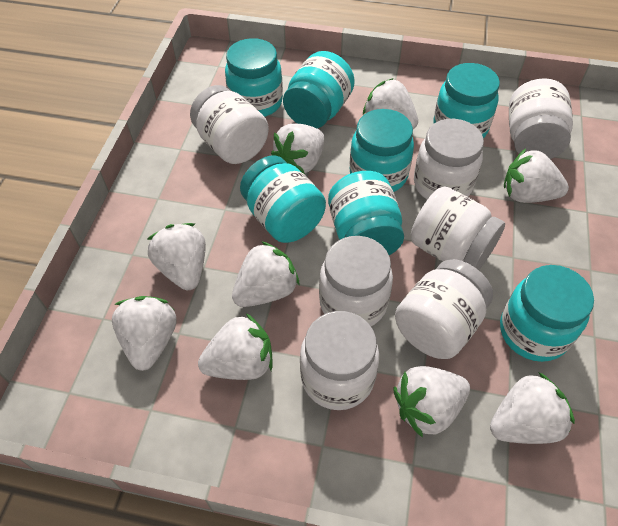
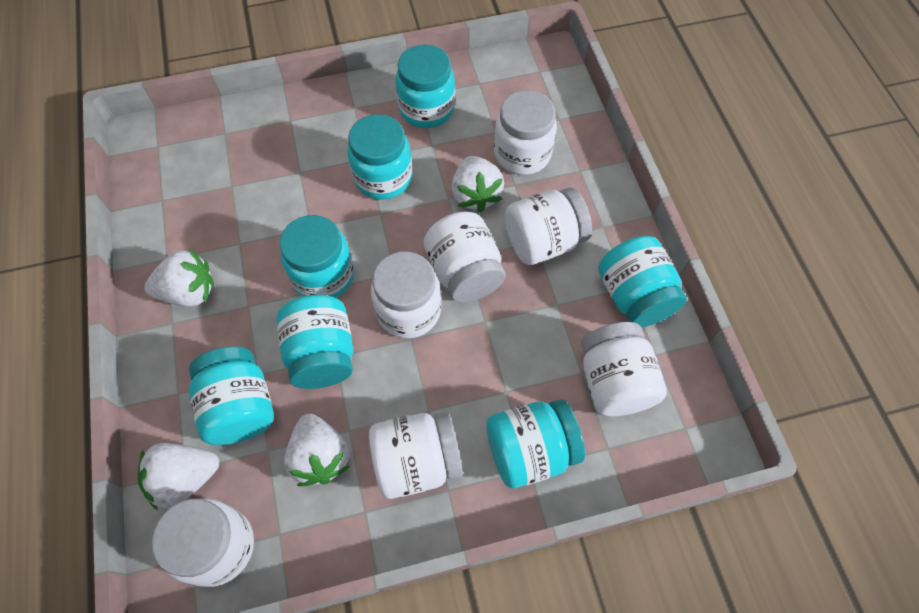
white strawberry: [112,296,177,371] [147,223,206,290] [198,313,273,380] [232,241,300,307] [271,124,324,174] [363,78,418,129] [393,366,470,438] [490,372,575,444] [504,149,569,203] = 9 -> [138,443,219,510] [144,248,214,307] [284,413,350,486] [452,156,504,213] = 4

